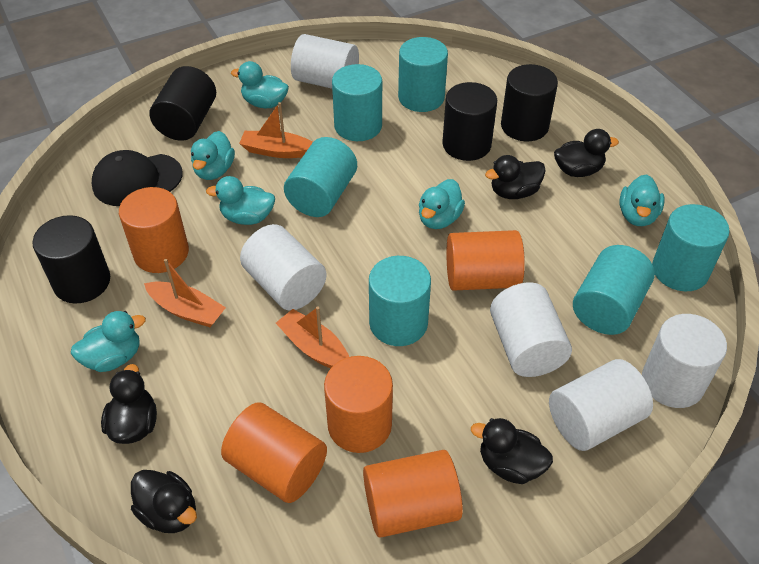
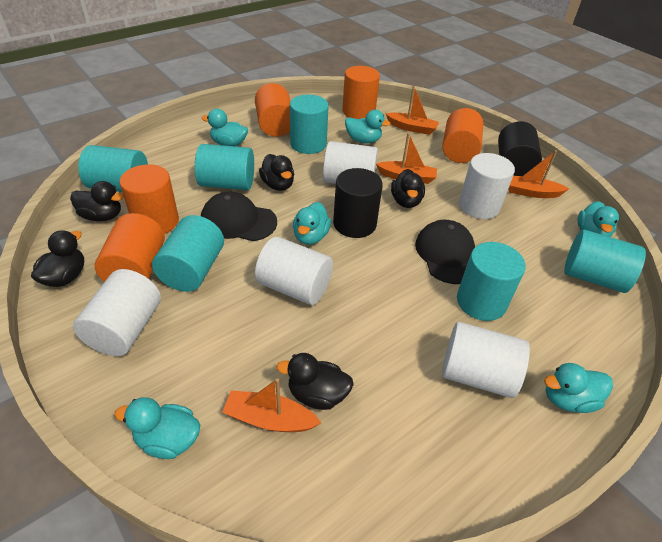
black cap: [92,150,183,206] = 1 -> [201,192,277,241] [415,220,475,284] = 2
black cylinder: [32,215,110,304] [150,66,216,141] [442,82,497,161] [501,64,558,141] = 4 -> [333,168,383,238] [498,121,542,176] = 2
orange boat: [144,259,226,327] [239,102,313,158] [276,306,349,368] = 3 -> [222,378,321,432] [376,133,437,184] [385,86,439,135] [508,150,569,198] = 4

